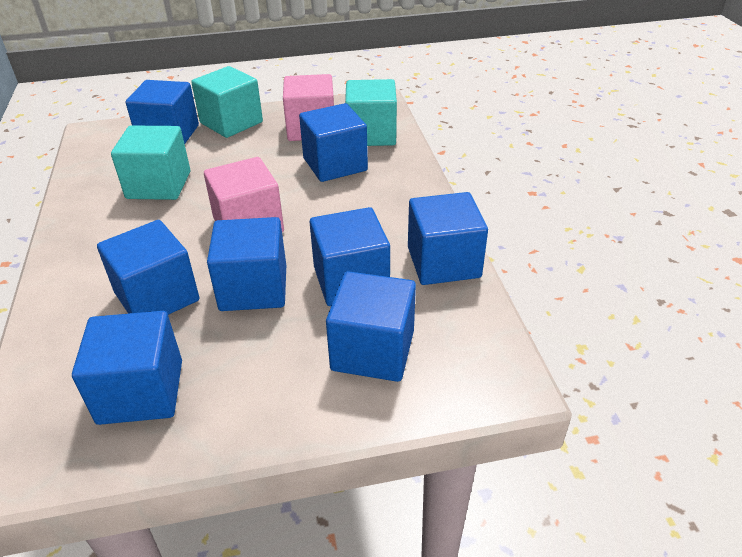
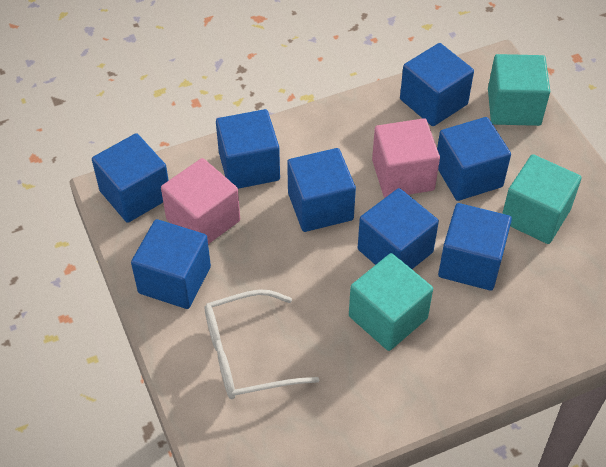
white glasses: none = 0 -> [205,289,320,399] = 1

